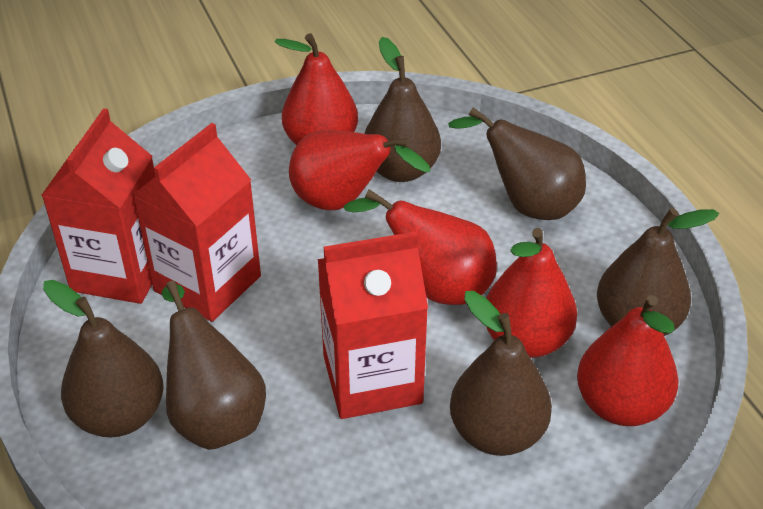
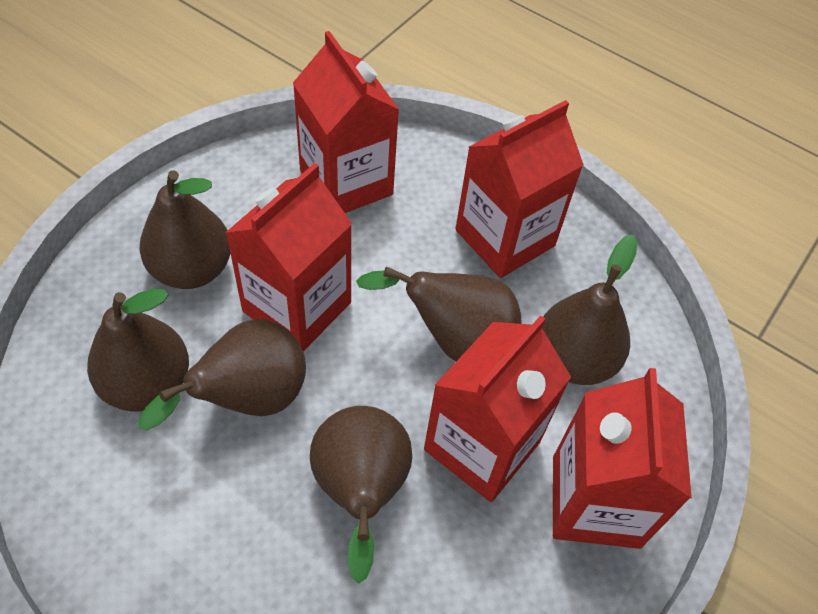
red carton: [41,108,155,304] [133,123,261,322] [318,231,428,419] = 3 -> [225,163,352,351] [293,31,399,213] [424,315,571,502] [456,100,584,278] [553,368,692,549] = 5
red pear: [275,33,358,145] [289,130,430,210] [344,190,497,305] [486,228,577,358] [577,295,679,426] = 5 -> none = 0

